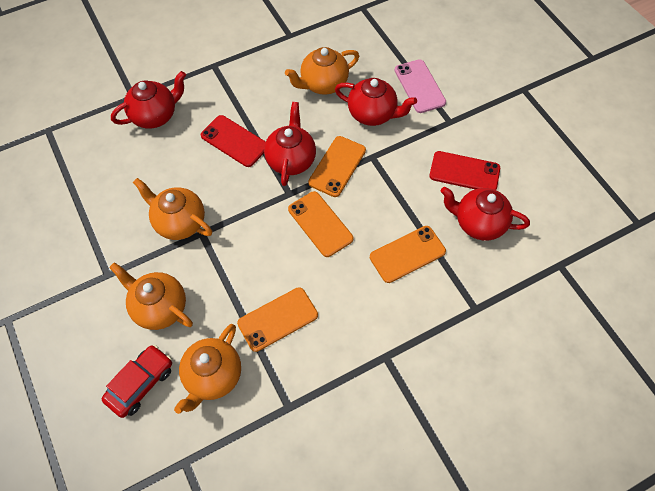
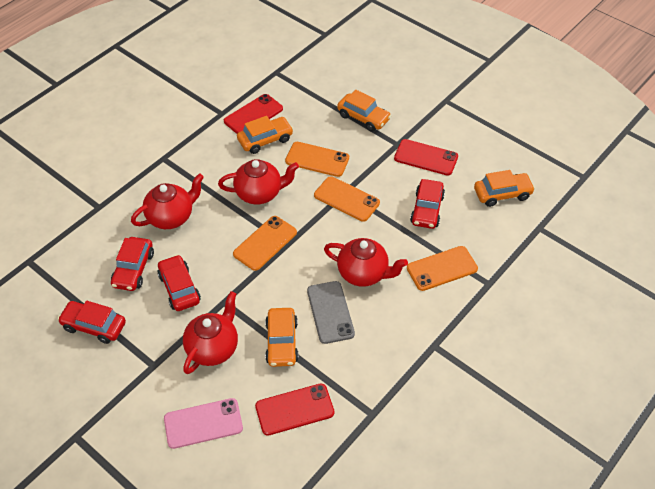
grey phone: none = 0 -> [307,281,355,344] = 1
orange car: none = 0 -> [237,116,293,154] [265,308,299,367] [337,90,391,132] [474,170,535,207] = 4
orange teapot: [109,262,193,330] [133,178,212,240] [174,324,241,414] [285,47,359,95] = 4 -> none = 0
red car: [102,345,172,418] = 1 -> [58,301,126,344] [111,237,154,291] [157,255,201,311] [410,179,445,229] = 4
red phone: [201,115,266,167] [429,151,500,190] = 2 -> [224,94,283,134] [255,384,334,436] [394,139,458,175] = 3

